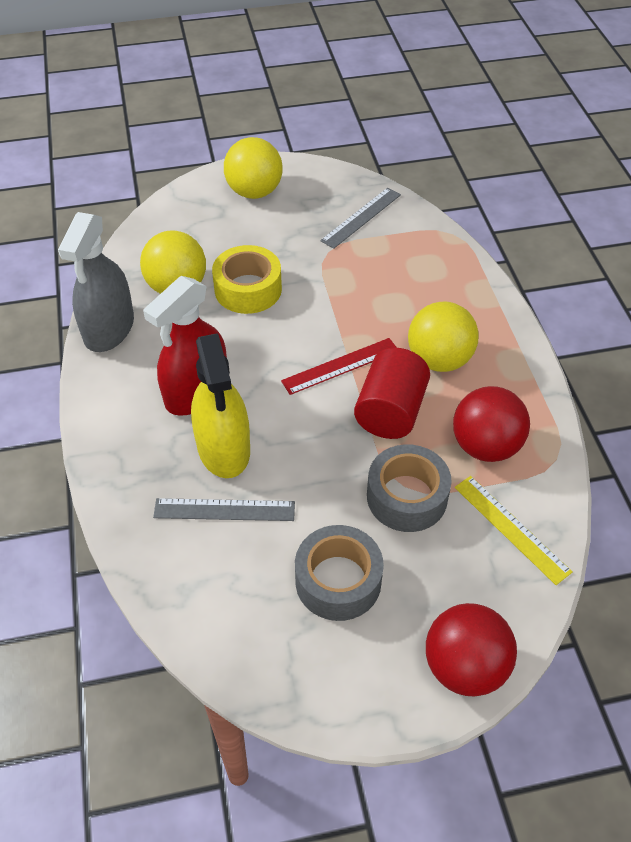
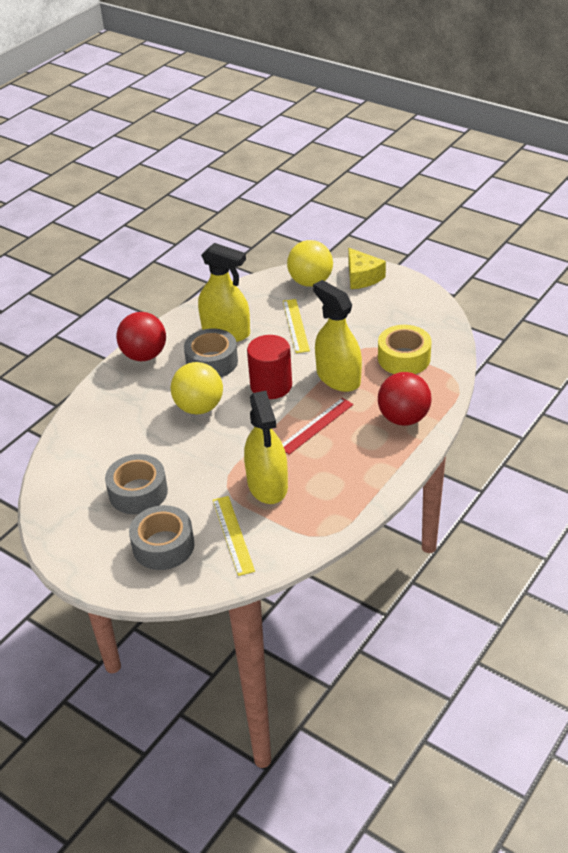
grey ruler: [153,498,295,521] [320,188,401,249] = 2 -> none = 0
grey spray bottle: [58,212,134,352] = 1 -> none = 0
grey tape: [295,525,384,621] [367,444,452,532] = 2 -> [105,454,168,514] [129,505,195,570] [184,329,238,377] = 3
red spray bottle: [143,276,227,416] = 1 -> none = 0
yellow ball: [140,230,206,294] [224,137,283,199] [408,302,479,372] = 3 -> [171,362,223,414] [287,240,333,287] = 2
yellow cheese: none = 0 -> [348,248,386,289] = 1
yellow ruler: [455,476,573,585] = 1 -> [213,496,255,576] [283,299,310,353] = 2
yellow spray bottle: [191,333,250,478] = 1 -> [198,243,250,342] [244,391,288,504] [313,280,362,392] = 3

